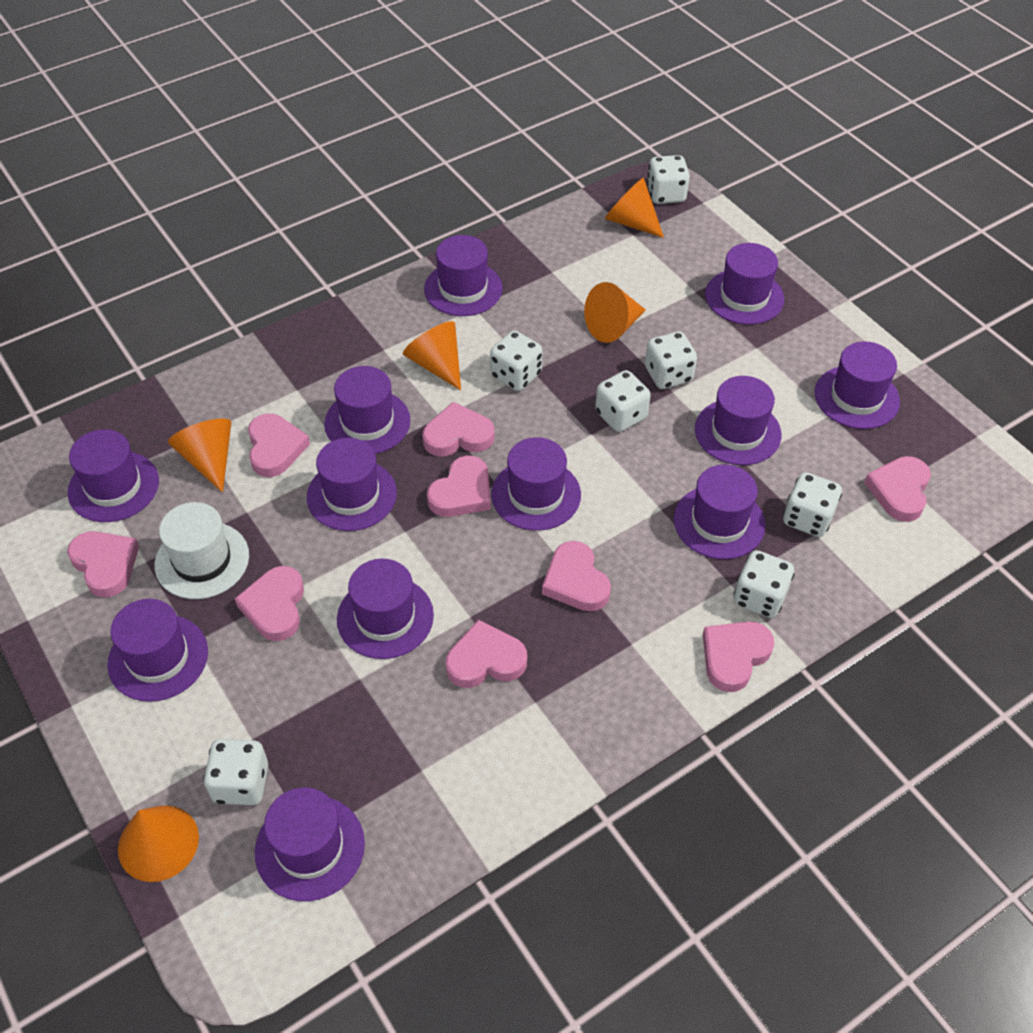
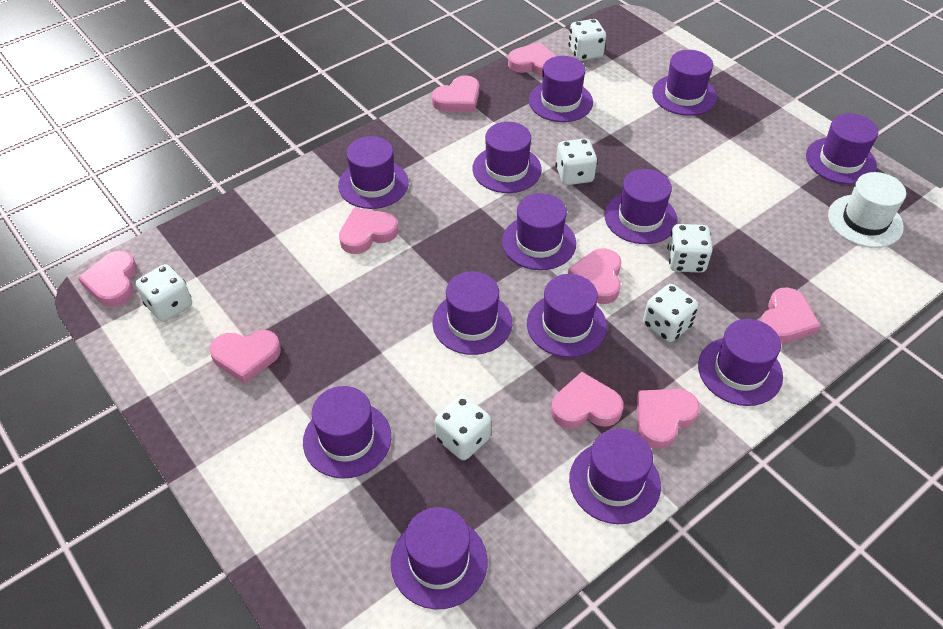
orange cone: [118,805,199,882] [168,418,231,493] [403,321,461,390] [584,282,646,343] [605,178,664,238] = 5 -> none = 0
purple hat: [68,429,159,522] [107,599,208,702] [255,787,365,901] [307,438,397,531] [324,366,410,454] [337,559,434,659] [424,235,503,316] [491,437,581,531] [674,465,766,559] [695,376,782,465] [705,243,784,325] [815,342,900,429] = 12 -> [303,386,391,479] [338,136,409,209] [391,507,488,609] [432,271,512,355] [473,122,542,193] [502,193,576,270] [527,274,607,357] [529,56,593,122] [569,428,661,524] [604,169,678,244] [652,50,717,116] [698,319,783,406] [806,113,878,184] = 13
white dice: [203,739,268,805] [490,331,543,391] [595,370,651,432] [645,331,697,389] [647,155,690,204] [734,550,794,618] [783,472,842,537] = 7 -> [136,264,192,322] [435,395,491,460] [555,139,597,185] [568,19,606,61] [643,284,698,342] [667,224,713,273] = 6

